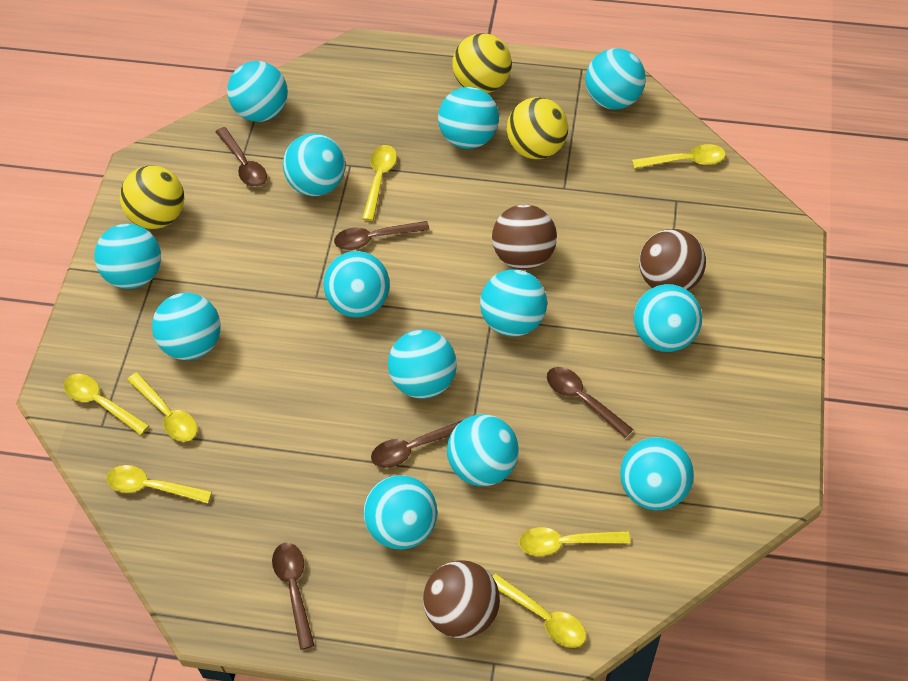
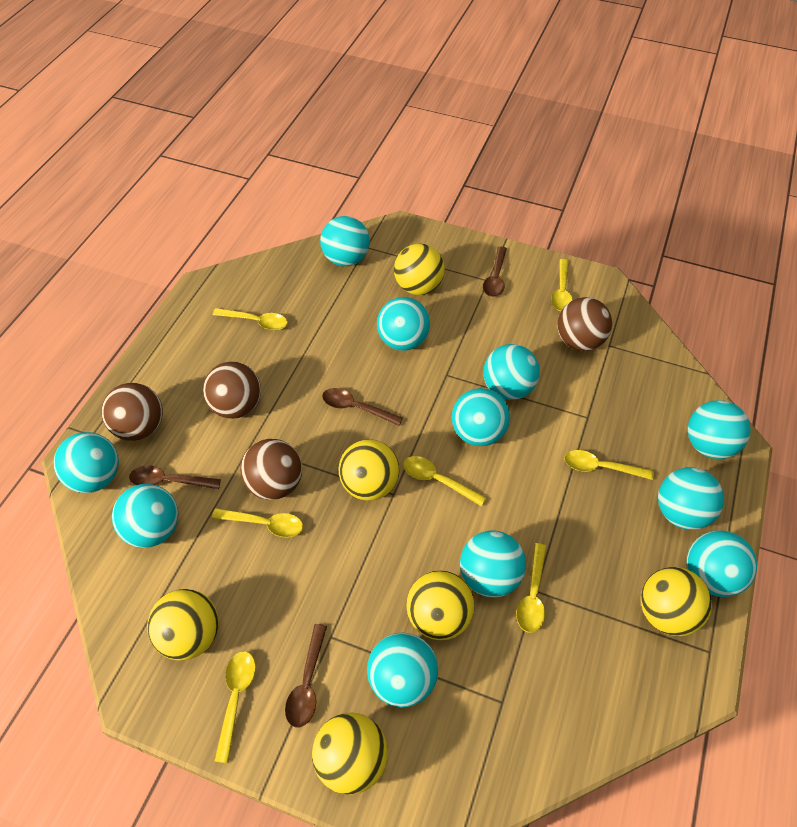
brown ball: [423,560,500,638] [492,204,557,270] [639,229,706,291] = 3 -> [101,383,163,441] [203,361,261,419] [240,439,302,500] [557,297,612,351] = 4
brown spoon: [216,127,267,187] [272,543,315,650] [334,221,430,250] [371,420,463,468] [547,367,633,438] = 5 -> [129,465,221,489] [285,624,327,728] [322,388,403,426] [483,247,507,297] = 4
turquoise ball: [94,224,161,289] [152,293,221,360] [227,61,288,122] [283,134,345,196] [323,251,390,317] [363,475,437,550] [388,330,457,399] [438,87,499,149] [447,414,519,486] [480,269,547,337] [585,49,646,109] [620,437,694,510] [634,284,702,352] = 13 -> [53,432,119,493] [112,484,179,548] [320,216,370,266] [367,633,438,707] [377,297,430,351] [452,388,510,446] [460,530,526,598] [483,344,540,400] [658,467,724,530] [687,530,757,597] [688,400,751,459] = 11
yellow ball: [120,165,185,229] [452,33,512,93] [507,97,568,159] = 3 -> [147,589,219,660] [312,713,388,795] [339,439,400,500] [394,244,445,295] [406,570,475,640] [641,567,712,636] = 6

